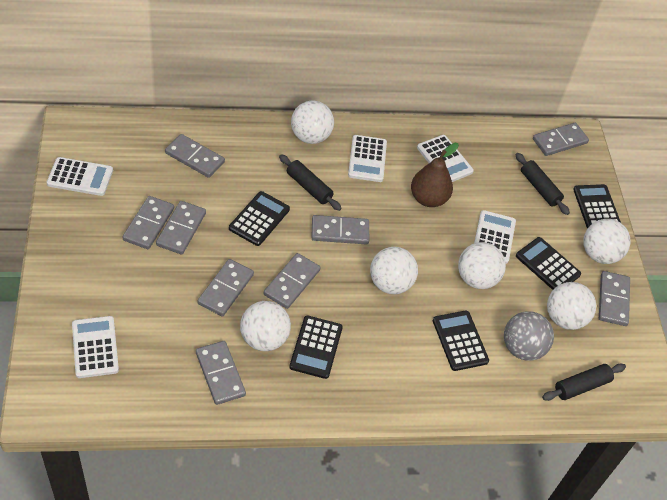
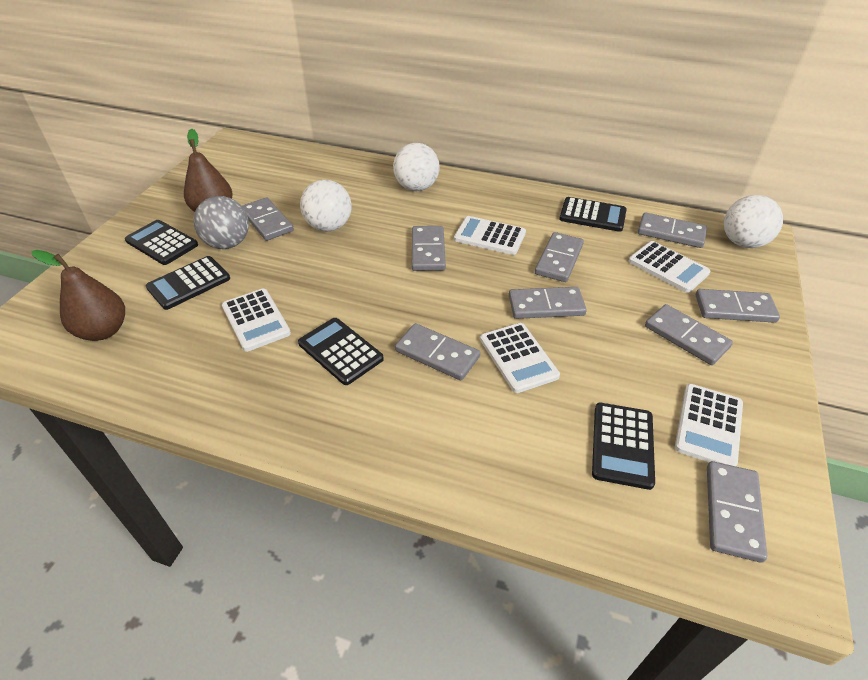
black rolling pin: [279,154,342,211] [516,153,570,215] [542,363,626,401] = 3 -> none = 0
brown pear: [411,143,459,207] = 1 -> [32,250,125,341] [184,128,232,212] = 2
white ball: [240,301,291,351] [291,100,334,144] [370,247,418,294] [458,242,506,289] [547,282,596,330] [583,219,631,264] = 6 -> [300,180,352,232] [393,143,440,191] [724,195,783,248] = 3

